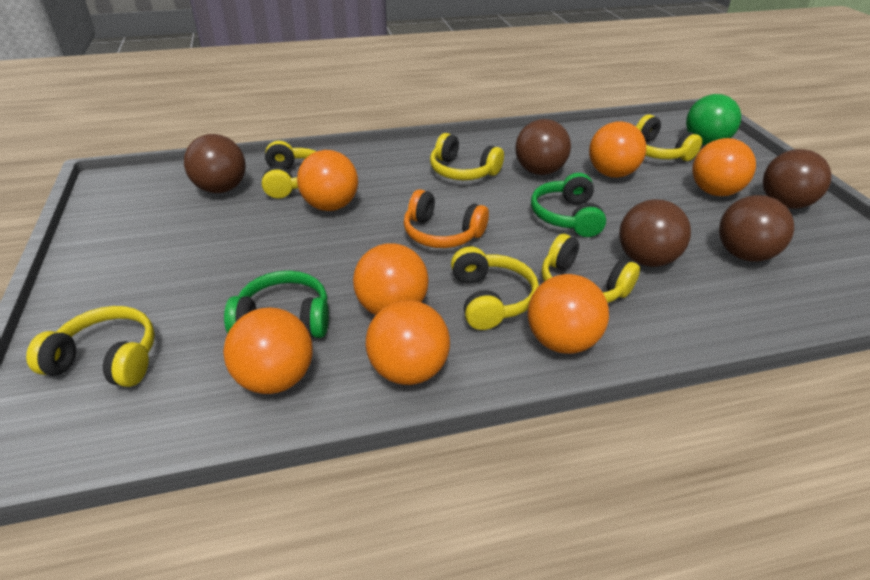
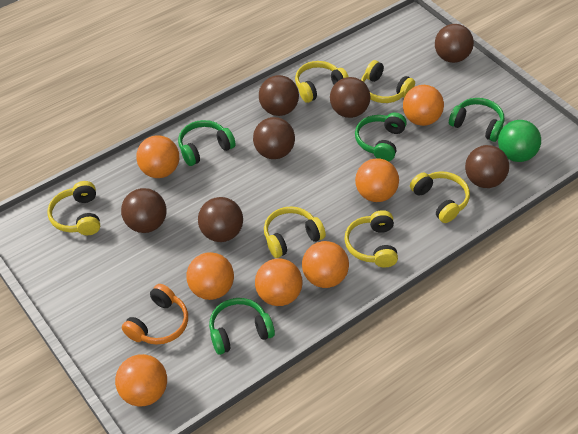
brown ball: [184,134,246,193] [516,119,571,175] [619,200,691,267] [719,195,794,262] [763,149,832,209] = 5 -> [121,188,167,233] [198,197,243,242] [253,117,295,159] [259,75,299,116] [330,77,370,118] [435,24,474,63] [465,145,509,188] = 7
green headphones: [224,271,329,338] [531,173,606,237] = 2 -> [178,120,236,166] [209,298,275,355] [355,113,407,162] [449,98,504,142] = 4

